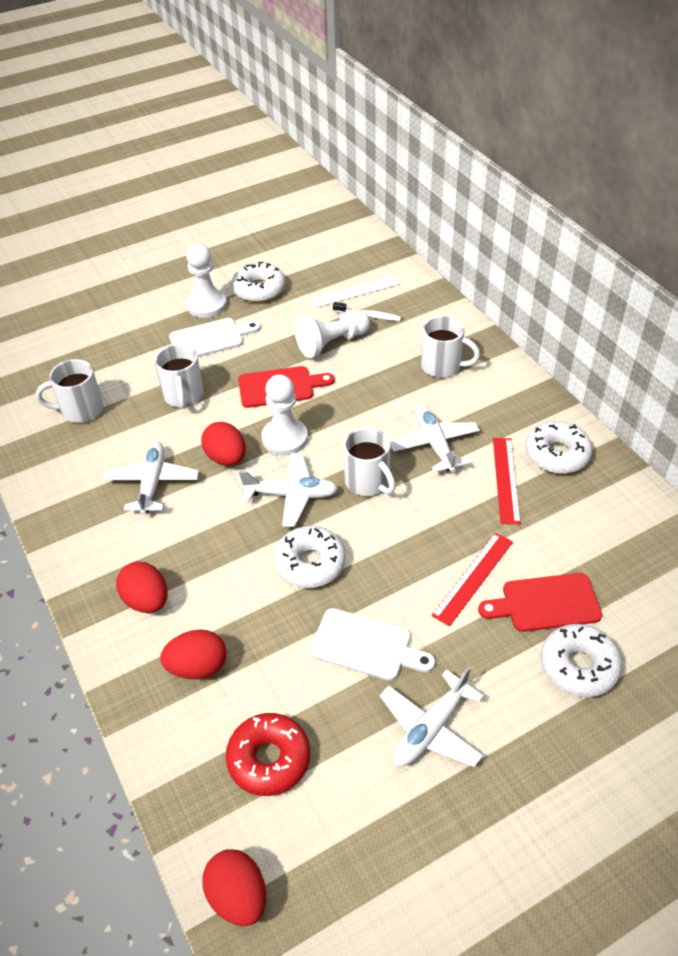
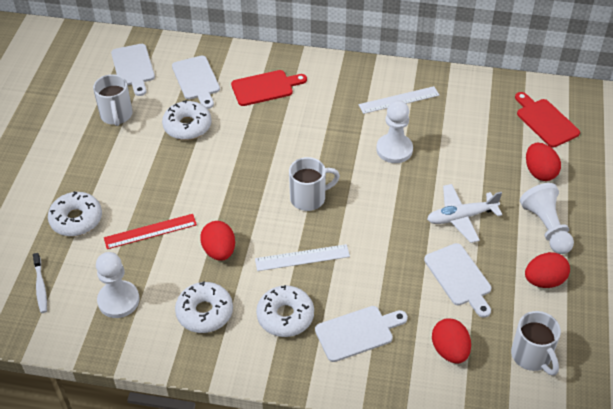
red donut: [226,713,310,796] = 1 -> none = 0
red ruler: [431,533,513,627] [493,438,521,524] = 2 -> [104,214,197,249] = 1
white cutting board: [169,318,261,357] [310,608,435,681] = 2 -> [111,44,155,96] [172,56,220,109] [315,306,408,362] [424,243,491,318] = 4
white mug: [36,359,103,423] [155,344,204,409] [343,427,396,496] [421,316,480,378] = 4 -> [93,74,133,126] [289,157,340,211] [511,311,561,376] = 3
white plane: [104,441,199,515] [239,453,338,527] [380,666,484,767] [390,406,480,472] = 4 -> [427,184,503,243] = 1
white ruler: [309,275,400,308] = 1 -> [255,244,350,271] [359,86,439,114] = 2

